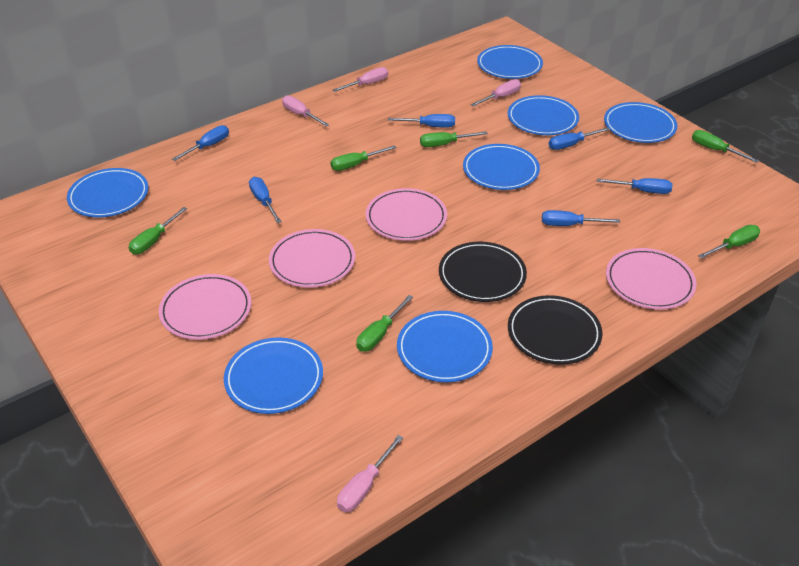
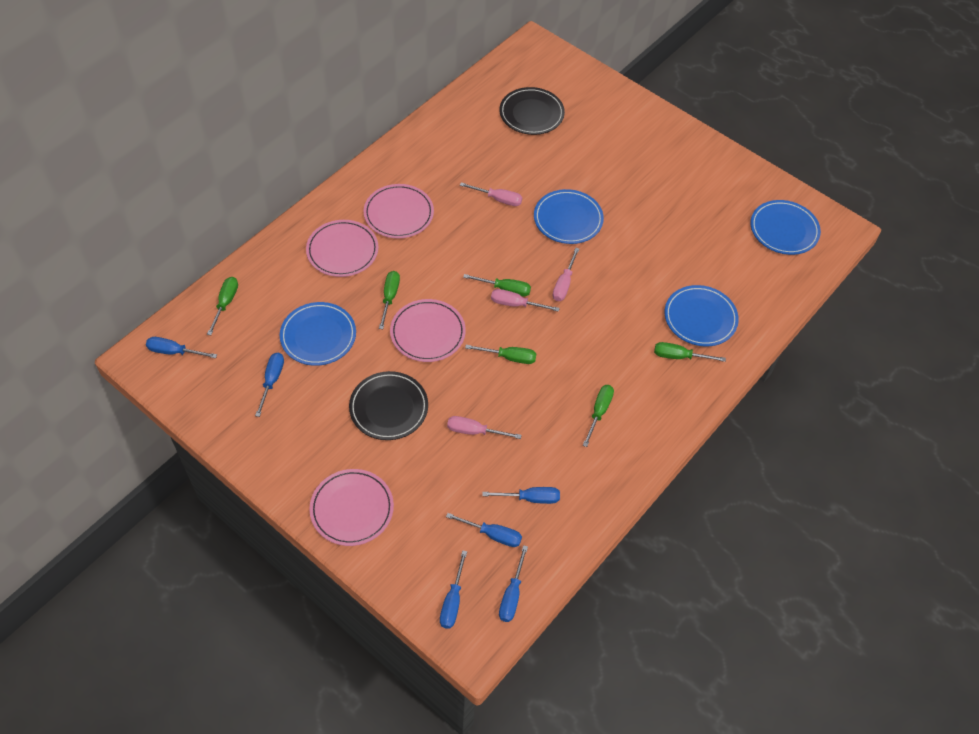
blue plate: [67,168,149,217] [224,337,323,414] [397,311,493,382] [463,144,540,190] [477,45,543,79] [508,95,579,135] [604,102,677,143] = 7 -> [280,302,356,366] [534,189,604,244] [664,285,739,346] [751,200,821,255] = 4

